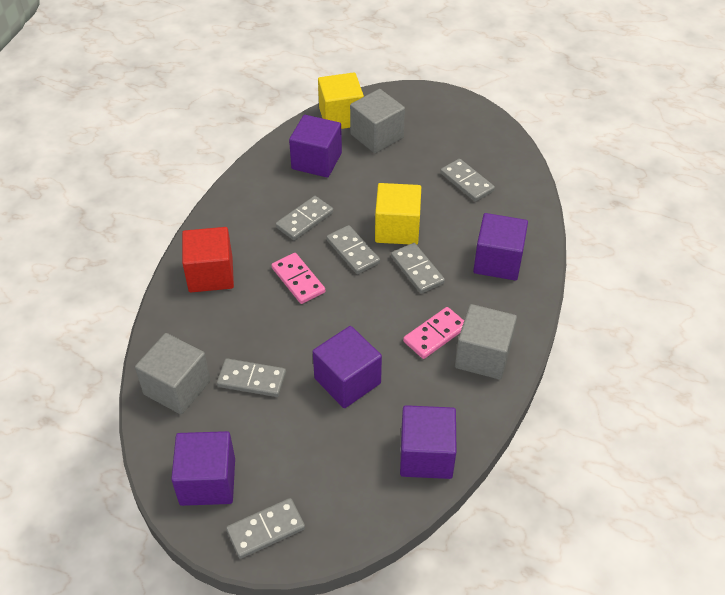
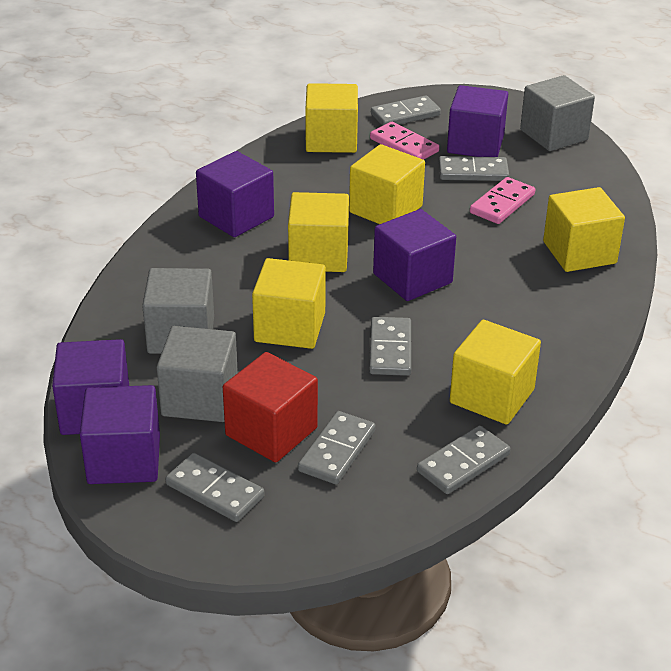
yellow cube: [318,72,364,129] [375,183,421,244] = 2 -> [252,258,326,349] [288,192,349,272] [305,83,358,153] [349,144,425,224] [450,320,541,425] [543,187,625,272] = 6

